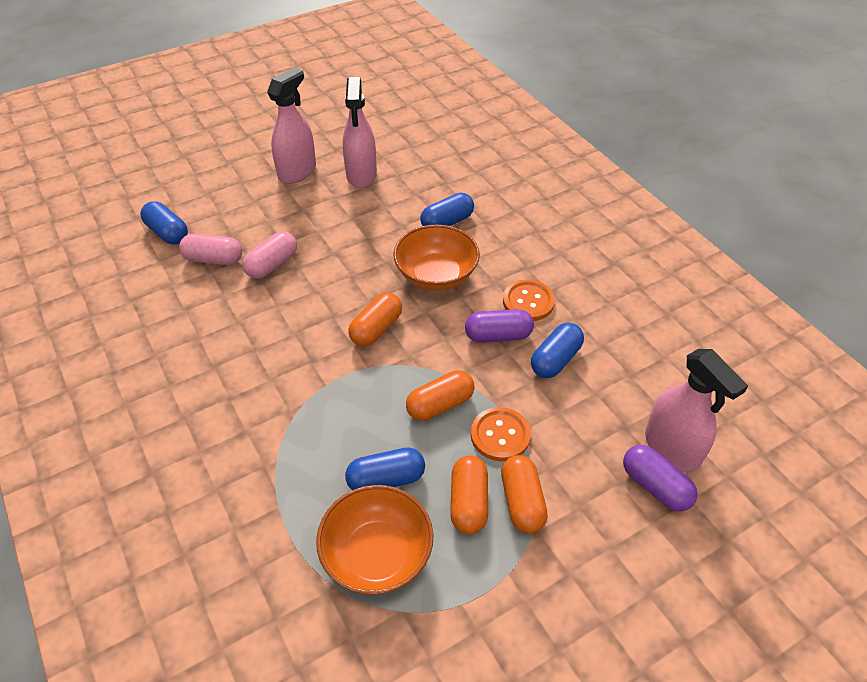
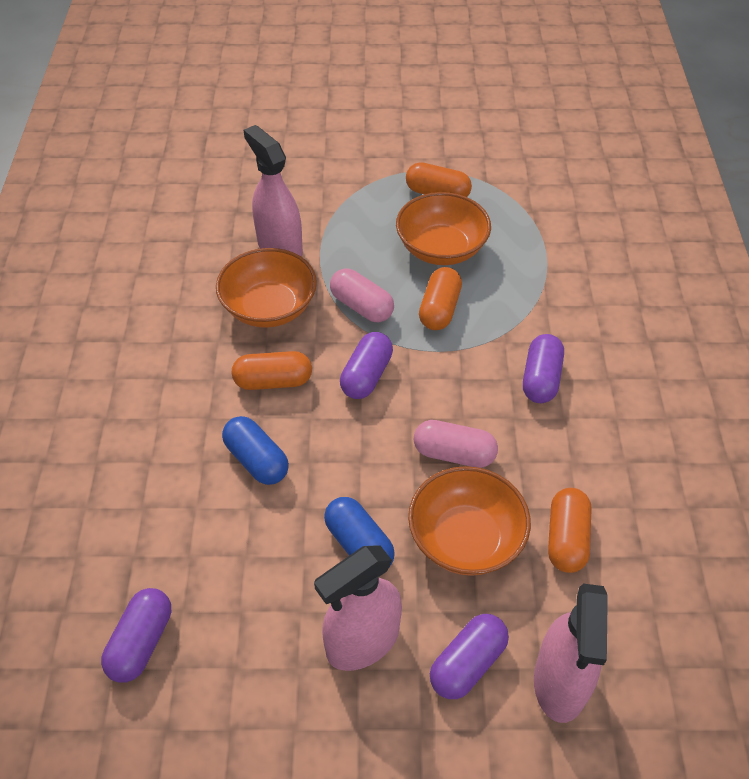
blue capsule: [140,201,188,245] [345,447,425,490] [420,193,474,226] [531,323,584,378] = 4 -> [222,416,289,485] [324,497,395,567] = 2
orange bowl: [316,485,433,595] [394,225,480,291] = 2 -> [216,248,317,328] [396,192,491,265] [408,466,531,576] = 3
orange button: [471,407,531,461] [503,279,555,321] = 2 -> none = 0
purple capsule: [465,309,534,343] [623,445,698,512] = 2 -> [101,588,171,683] [340,332,393,399] [430,614,509,699] [523,334,564,403] = 4

